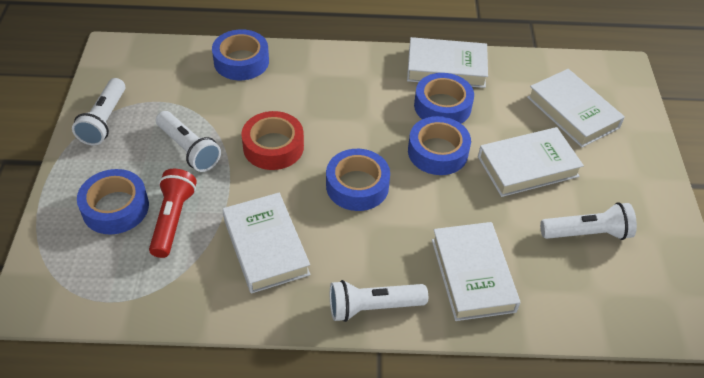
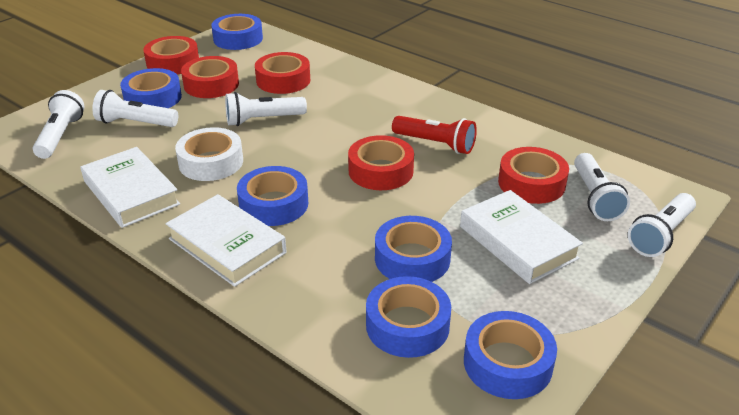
blue tape: [77,169,149,235] [212,29,269,80] [326,149,390,211] [408,116,471,175] [414,73,474,124] = 5 -> [120,68,182,108] [211,14,263,50] [237,166,308,226] [366,276,451,358] [375,216,452,282] [464,311,557,399] = 6
red tape: [241,111,304,170] = 1 -> [143,36,199,74] [181,56,239,98] [255,52,310,94] [348,135,414,190] [498,147,569,204] = 5
white book: [222,193,310,294] [407,37,488,88] [432,222,521,321] [478,127,584,197] [527,69,625,148] = 5 -> [80,147,180,228] [166,194,287,287] [460,190,583,284] = 3
white flashlight: [72,78,125,146] [156,111,221,172] [330,280,428,322] [540,202,637,240] = 4 -> [33,90,84,159] [92,90,178,127] [225,92,307,126] [574,153,630,221] [628,193,696,257] = 5
white tape: none = 0 -> [175,127,243,181] = 1

